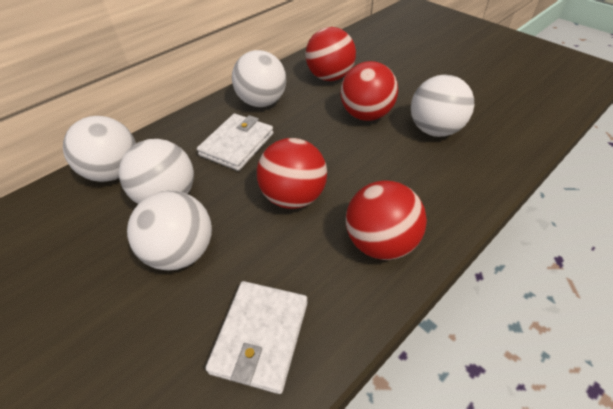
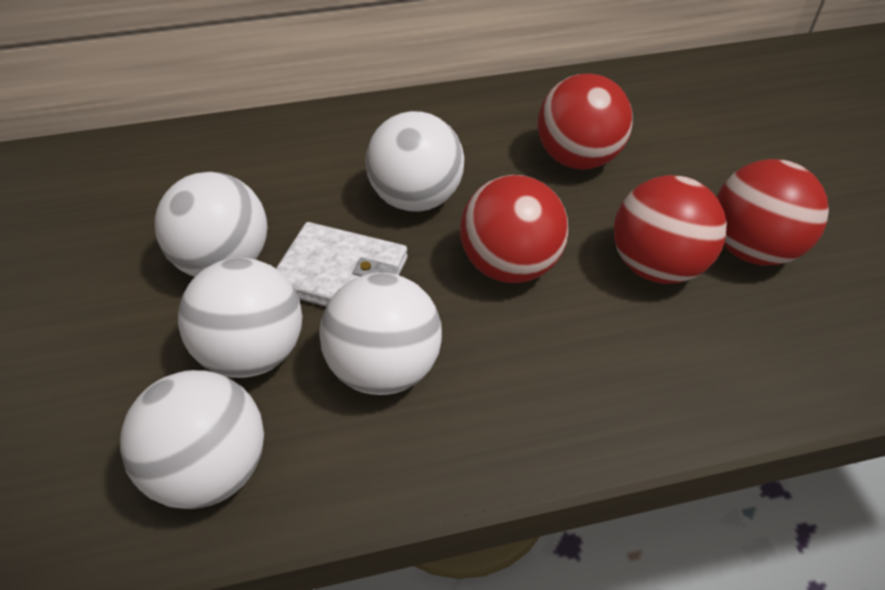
white wallet: [197,113,274,171] [205,281,308,394] = 2 -> [276,222,408,307] = 1

